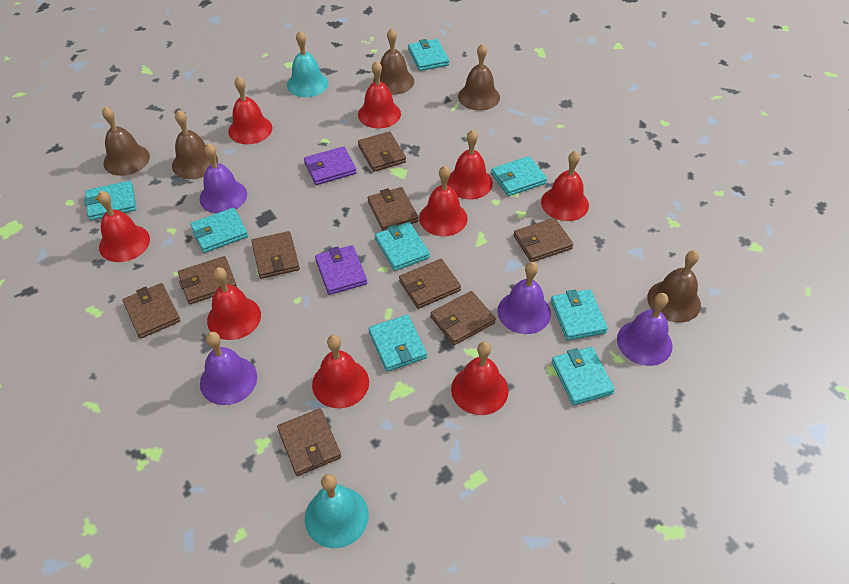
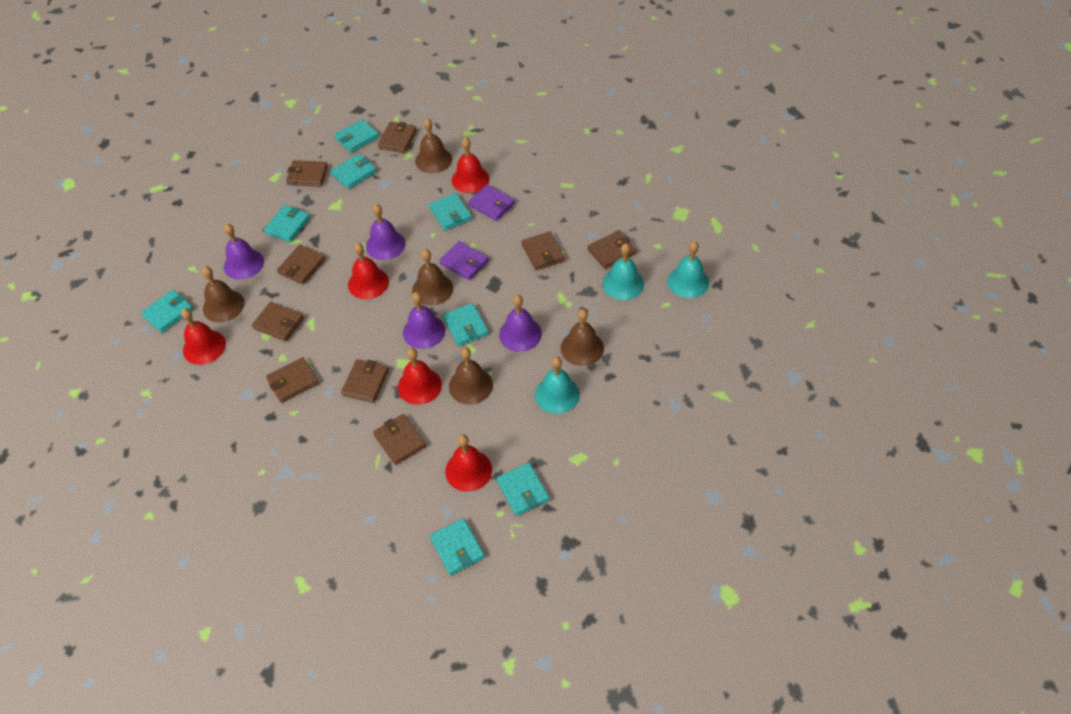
red bell: [97,191,150,262] [207,267,261,340] [228,76,272,144] [312,335,369,408] [358,61,401,128] [419,166,468,236] [447,130,493,200] [451,342,508,415] [541,151,589,221] = 9 -> [181,308,226,365] [348,243,389,299] [398,348,442,405] [445,434,492,492] [452,137,489,193] = 5
turquoise bell: [287,31,328,97] [305,474,369,548] = 2 -> [535,357,580,414] [603,243,644,300] [668,241,709,298] = 3

